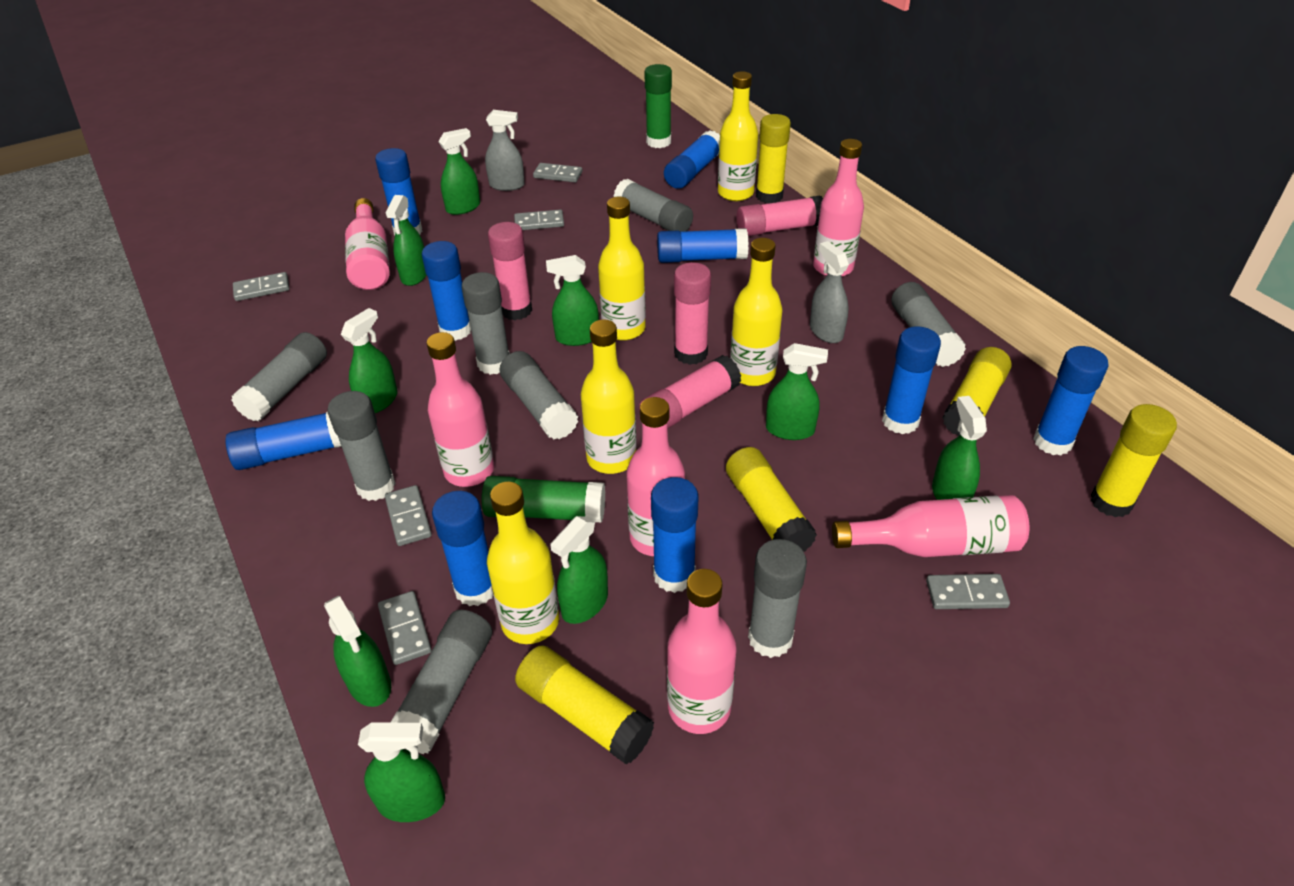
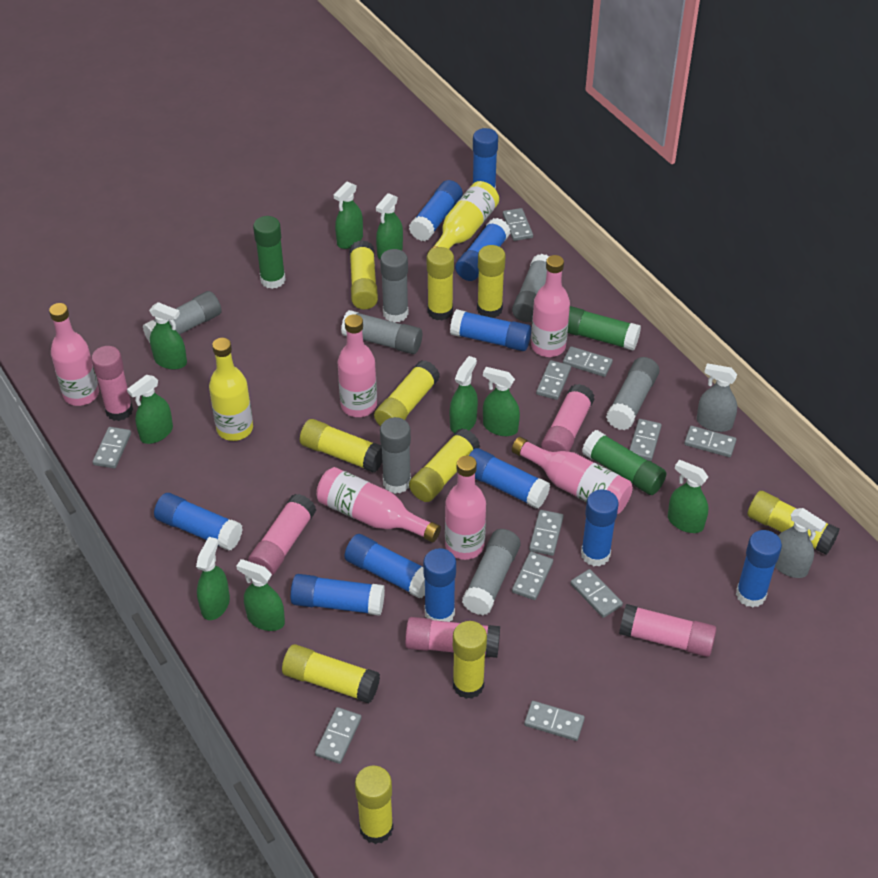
blue glue stick: [225,412,342,470] [375,148,423,236] [422,241,471,341] [432,491,493,606] [651,477,698,593] [657,228,748,263] [664,130,720,189] [882,326,941,434] [1033,346,1109,456] = 9 -> [154,493,243,551] [290,574,385,616] [344,534,425,599] [409,180,463,241] [423,548,456,622] [450,309,531,351] [455,218,510,281] [469,448,550,509] [472,128,498,190] [581,489,619,566] [736,530,782,608] = 11
green glue stick: [481,476,605,522] [644,64,672,148] = 2 -> [253,216,286,289] [568,306,641,351] [582,430,666,495] = 3
grey domino: [233,272,289,301] [378,591,432,665] [385,485,432,546] [514,209,564,230] [533,163,582,182] [926,574,1010,609] = 6 -> [93,427,131,468] [315,707,362,764] [503,208,533,241] [512,552,553,600] [524,701,585,741] [529,510,564,556] [536,360,571,400] [563,346,613,377] [570,569,623,618] [629,419,662,461] [684,426,737,457] = 11
grey glue stick: [232,332,327,422] [327,391,396,501] [390,610,492,754] [462,272,510,375] [499,351,578,440] [614,179,693,232] [748,539,807,658] [891,282,966,367] = 8 -> [143,291,222,343] [341,310,422,354] [380,249,408,322] [380,417,411,493] [462,529,521,615] [512,254,549,322] [606,357,659,430] = 7
pink glue stick: [488,222,532,320] [639,355,741,428] [674,262,711,365] [736,196,823,236] = 4 -> [91,346,133,421] [248,494,316,576] [405,617,500,658] [541,384,595,452] [619,604,717,657] = 5
yellow bottle: [487,482,559,644] [581,319,637,474] [598,197,646,340] [718,72,758,201] [730,238,783,386] = 5 -> [209,338,253,441] [427,181,499,254] = 2
yellow glue stick: [515,645,654,765] [726,447,817,552] [756,114,791,203] [943,347,1011,436] [1091,404,1177,517] = 5 -> [282,644,380,703] [300,419,382,472] [349,240,378,309] [355,766,393,844] [374,360,440,426] [409,428,480,502] [427,247,454,320] [453,621,487,699] [477,245,505,318] [747,491,840,555] = 10

